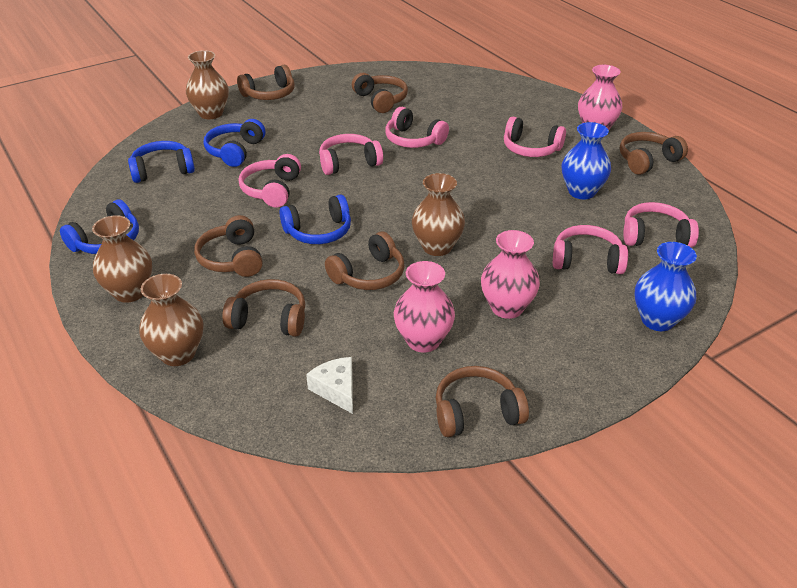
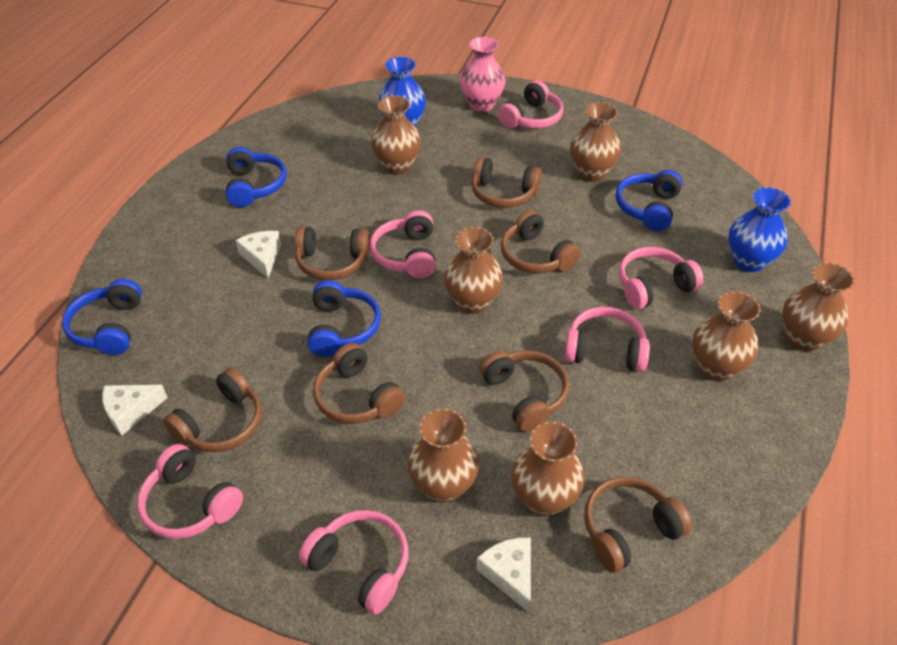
brown vase: [92,215,152,303] [139,274,203,366] [186,50,229,119] [412,173,465,256] = 4 -> [371,96,421,175] [407,409,479,503] [444,227,503,314] [511,421,584,516] [570,102,621,182] [692,291,761,381] [782,263,855,352] = 7
pink vase: [394,261,455,353] [481,230,540,319] [578,65,622,130] = 3 -> [460,37,506,112] = 1
white cheese: [306,357,353,414] = 1 -> [102,385,168,436] [235,231,281,278] [476,537,531,613] = 3

